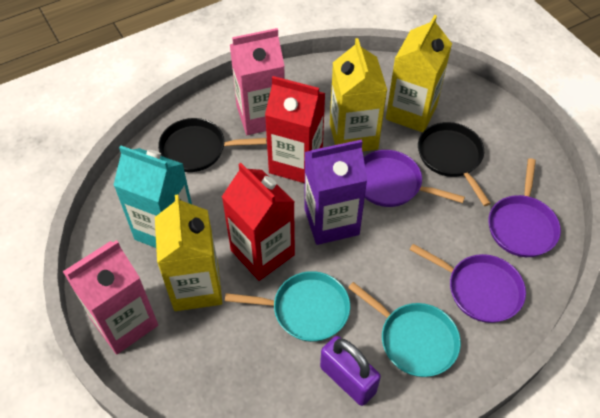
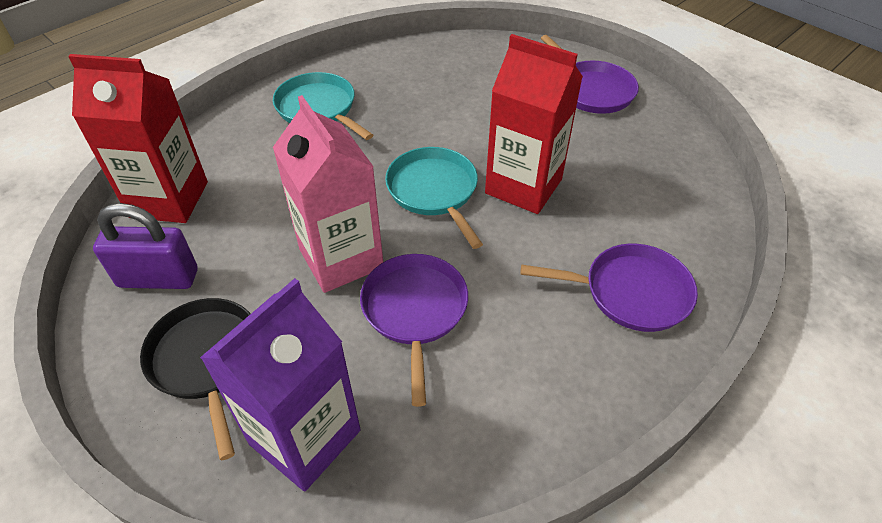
black pan: [158,118,267,172] [418,122,491,206] = 2 -> [140,298,251,460] = 1
pink carton: [63,240,158,354] [230,28,285,135] = 2 -> [272,95,383,293] = 1
turquoise carton: [113,146,192,248] = 1 -> none = 0
yellow carton: [155,194,222,311] [330,38,387,152] [386,15,452,133] = 3 -> none = 0

